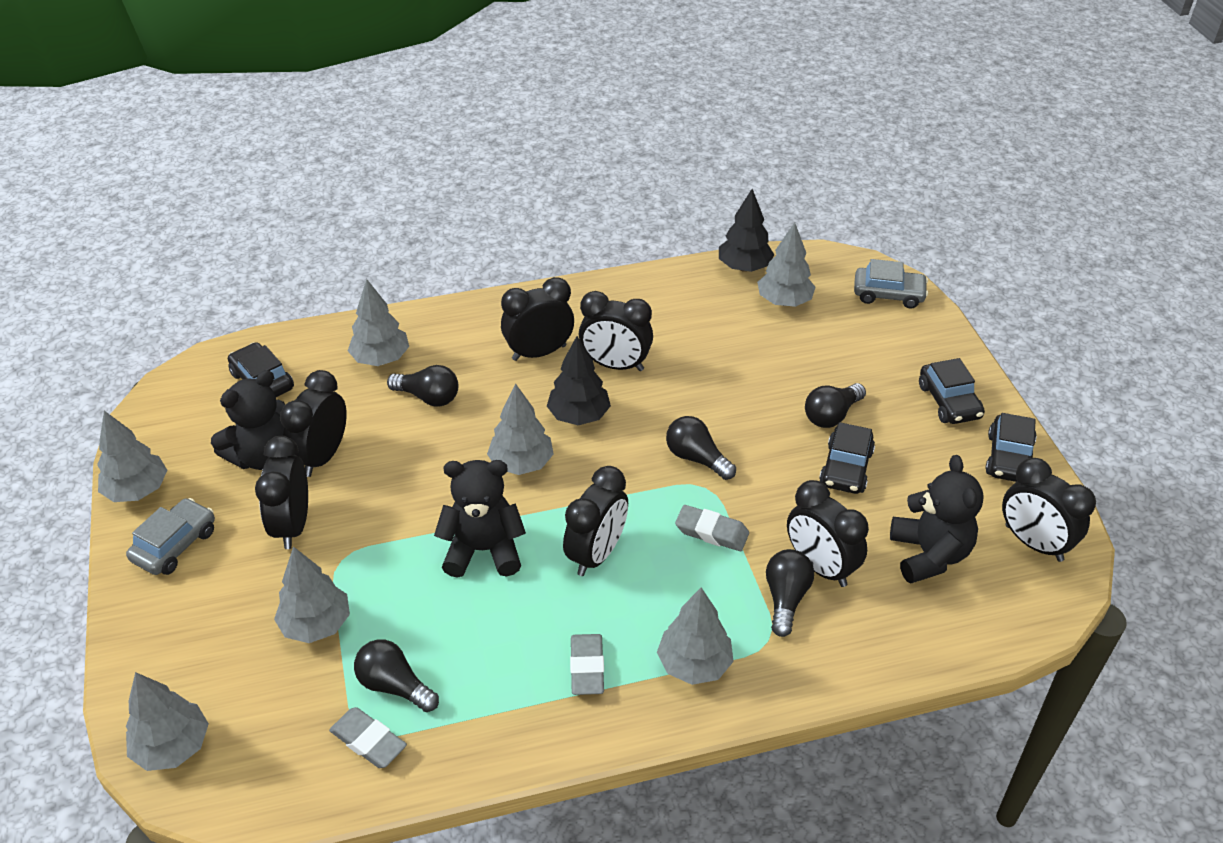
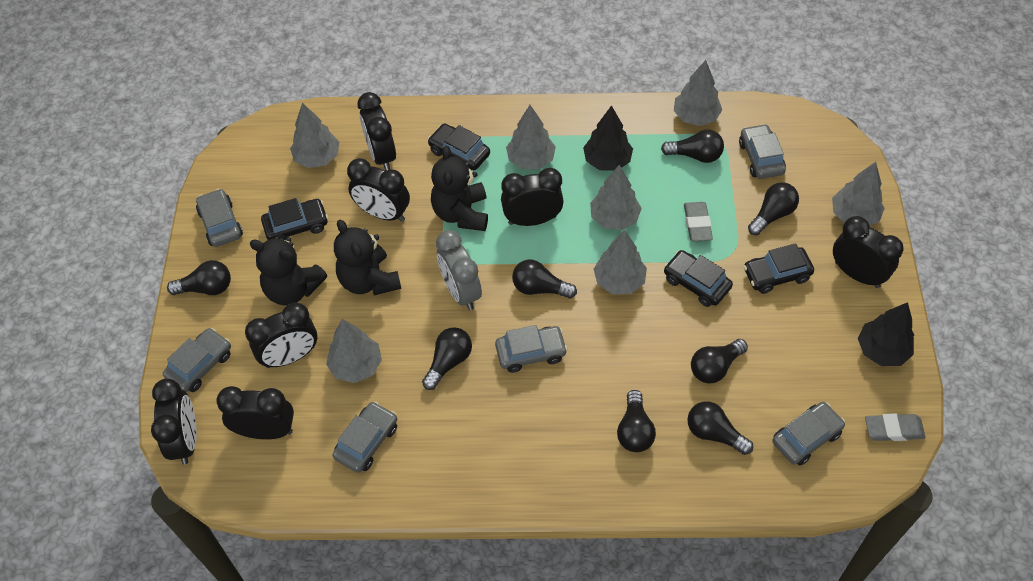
black light bulb: [354,640,439,712] [387,365,458,407] [666,416,736,480] [766,549,814,637] [805,383,866,428] = 5 -> [167,260,231,295] [422,327,472,390] [512,260,577,298] [617,390,656,452] [661,130,724,163] [687,401,753,455] [691,339,748,384] [748,182,799,235] = 8
grey car: [126,498,215,575] [854,259,928,309] = 2 -> [163,328,231,392] [196,189,243,247] [333,401,397,473] [495,325,568,373] [739,124,786,179] [772,402,845,465] = 6
grey clock: none = 0 -> [436,230,482,310] = 1
grey eraser: [329,707,407,768] [570,634,604,695] [675,505,749,551] = 3 -> [684,202,713,241] [865,413,926,441] = 2

